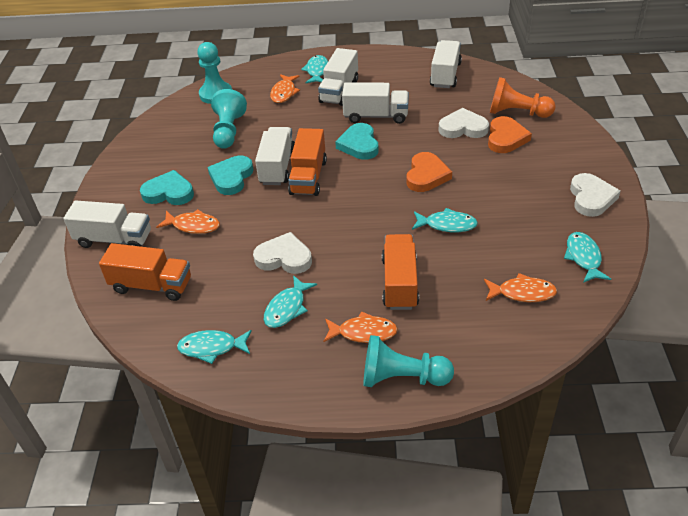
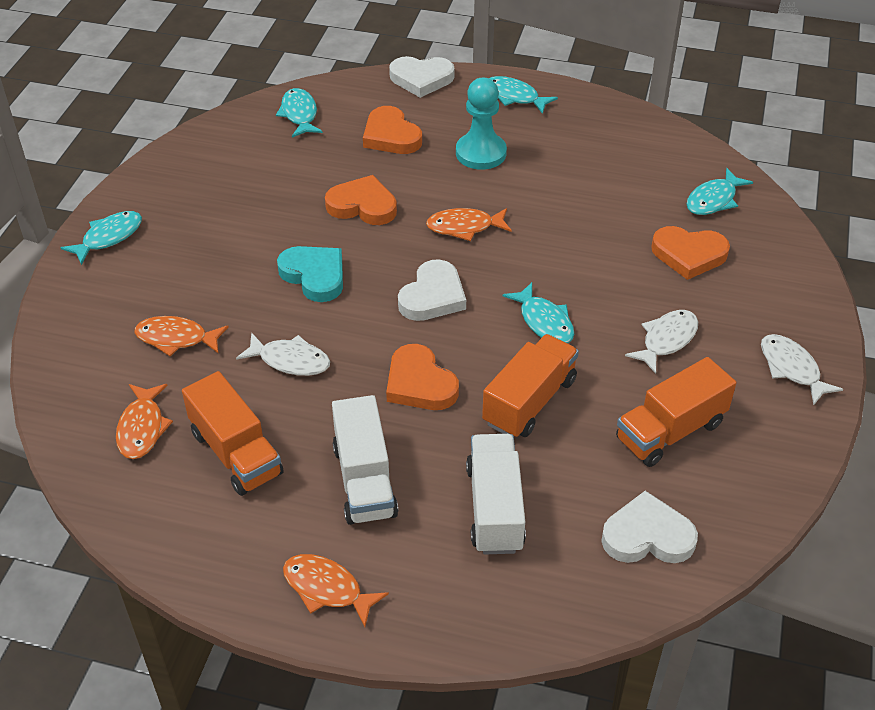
orange heart: [407,152,452,192] [488,116,532,153] = 2 -> [325,175,397,225] [363,106,422,154] [386,344,459,410] [651,226,730,280] = 4
orange pawn: [490,77,556,118] = 1 -> none = 0
turquoise heart: [140,170,194,205] [207,156,254,195] [335,123,378,160] = 3 -> [277,246,343,302] = 1
turquoise pawn: [197,42,232,104] [211,89,247,149] [363,335,454,387] = 3 -> [456,78,507,170] = 1
white fish: none = 0 -> [236,332,330,376] [625,310,698,374] [761,334,843,405] = 3
white truck: [63,200,151,248] [255,127,295,185] [318,48,358,106] [342,82,409,124] [430,40,462,88] = 5 -> [332,395,398,525] [466,434,526,554] = 2

